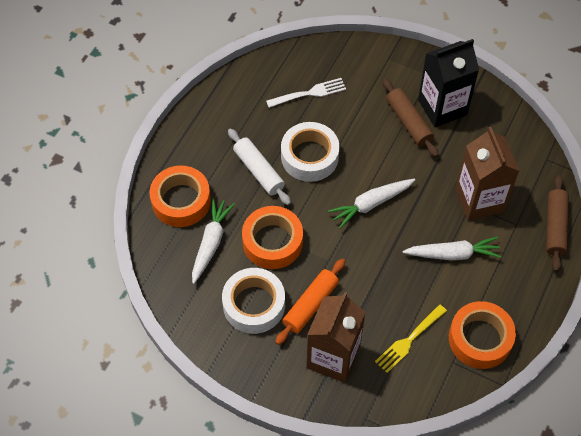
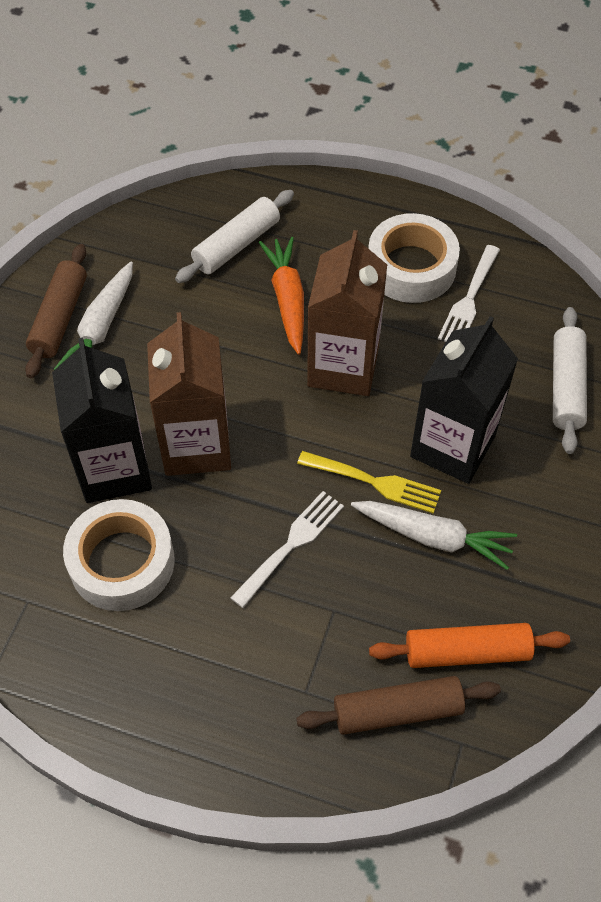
black carton: [418,39,479,127] = 1 -> [52,338,152,503] [410,316,518,484] = 2
orange carrot: none = 0 -> [259,237,304,355] = 1
orange tape: [149,166,211,227] [242,206,303,269] [449,301,516,369] = 3 -> none = 0
white carrot: [192,198,235,284] [328,179,415,229] [402,236,502,261] = 3 -> [54,261,133,370] [351,501,517,570] = 2
white fork: [266,78,346,108] = 1 -> [230,491,344,608] [438,245,500,342] = 2
white rolling pin: [228,129,291,205] = 1 -> [175,190,294,283] [553,307,587,454] = 2

